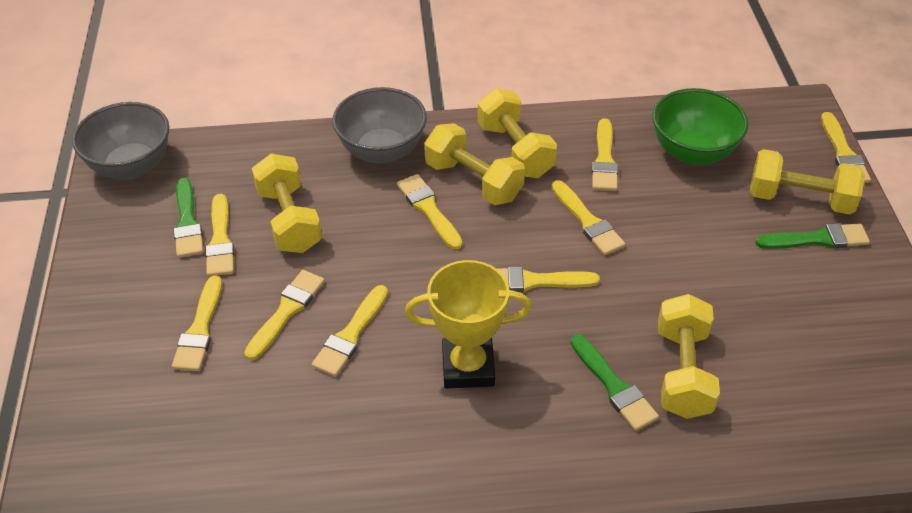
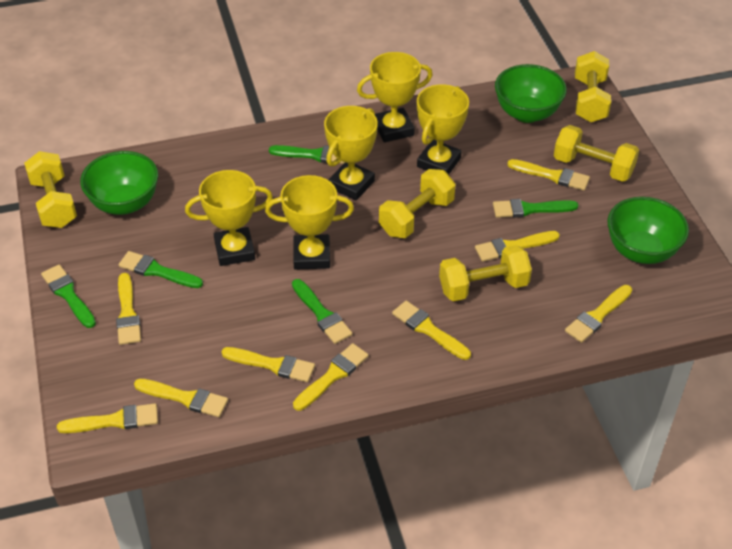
green bowl: [653,88,748,165] = 1 -> [80,151,158,215] [495,64,567,123] [608,197,689,264] = 3
green brush: [174,178,204,258] [571,334,659,431] [755,223,870,249] = 3 -> [41,265,96,328] [119,251,203,288] [269,145,345,164] [292,279,352,344] [493,199,578,218] = 5
grey bowl: [72,102,169,179] [332,87,427,164] = 2 -> none = 0
yellow trophy: [405,260,532,389] = 1 -> [185,170,273,266] [265,175,354,269] [324,106,378,200] [357,52,433,142] [417,84,469,175] = 5

